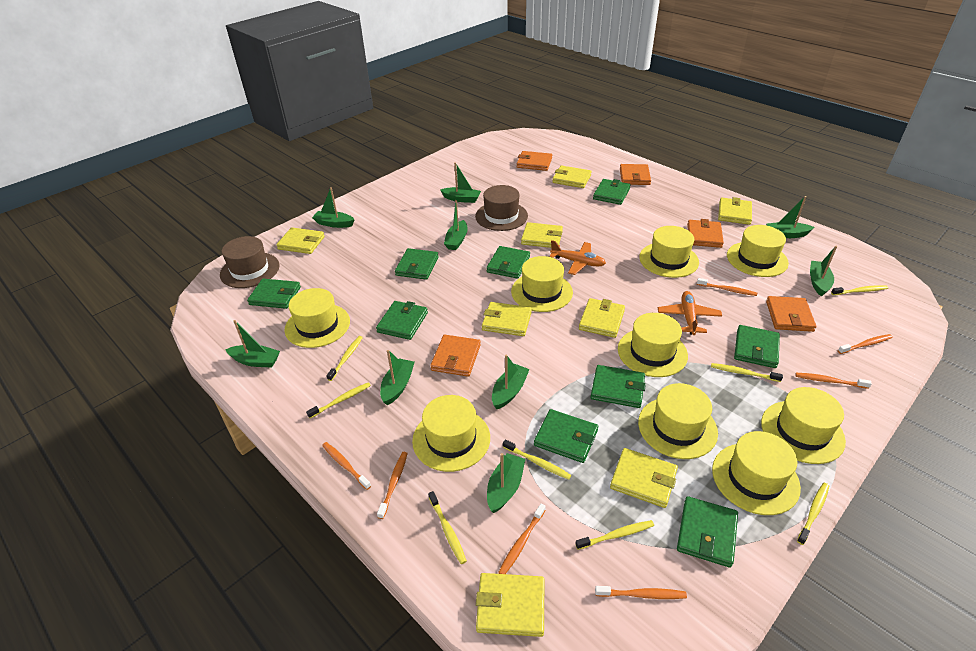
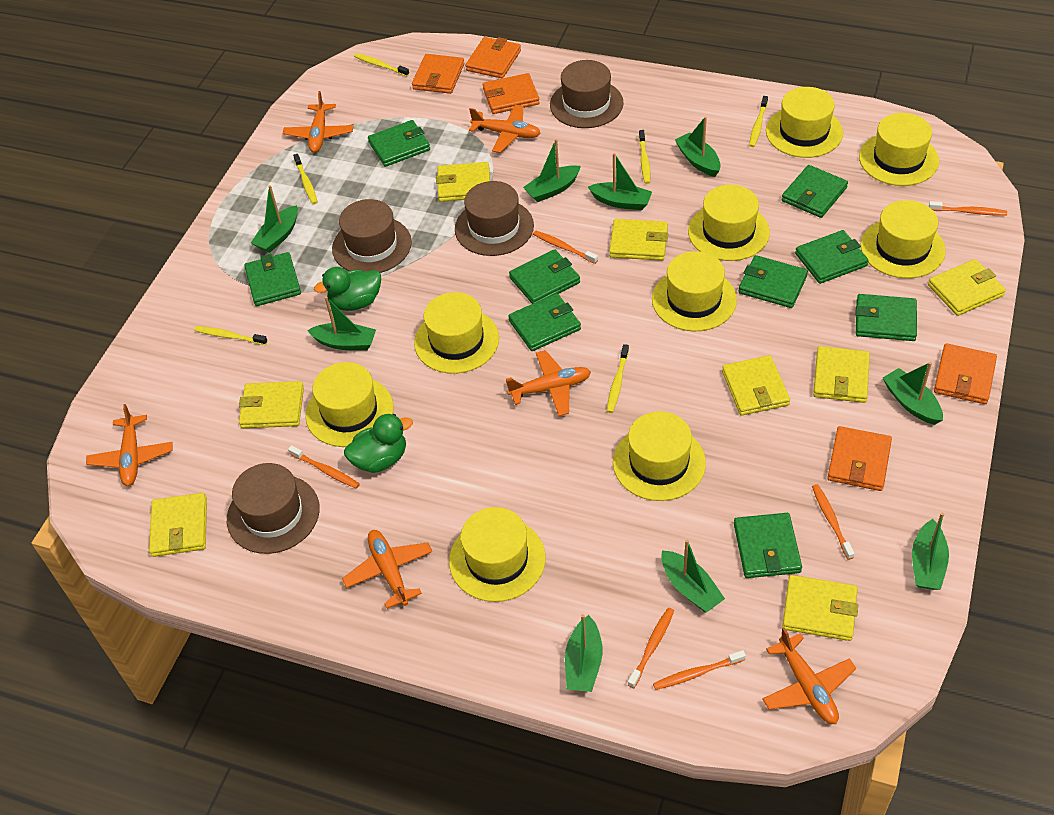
brown hat: [220,236,280,288] [475,185,528,231] = 2 -> [227,463,320,554] [332,199,412,273] [455,181,534,256] [550,60,624,128] = 4
green duck: none = 0 -> [314,267,381,311] [344,414,413,473] = 2
orange plane: [549,240,606,275] [658,291,722,335] = 2 -> [86,404,173,486] [283,91,353,153] [342,530,432,609] [469,105,540,153] [506,350,591,416] [762,628,857,724] = 6
orange toothbrush: [322,442,371,490] [377,452,408,519] [498,504,546,574] [595,586,687,599] [697,278,757,296] [795,373,872,389] [838,334,893,354] = 7 -> [288,445,360,489] [533,231,598,264] [628,608,674,688] [653,650,746,690] [812,484,855,560] [929,201,1007,216] = 6
yellow toothbrush: [306,382,371,418] [327,336,363,381] [428,491,467,564] [503,439,571,480] [575,520,654,550] [711,363,783,382] [797,483,829,545] [831,285,888,295] = 8 -> [194,326,268,345] [293,154,317,204] [354,53,409,77] [607,344,629,413] [639,130,650,184] [749,96,768,147] = 6

